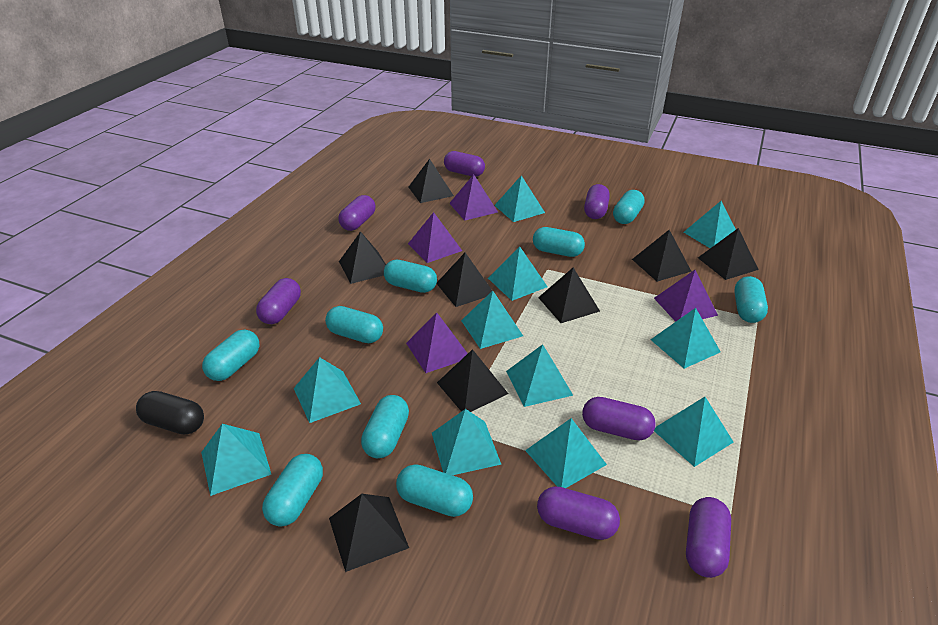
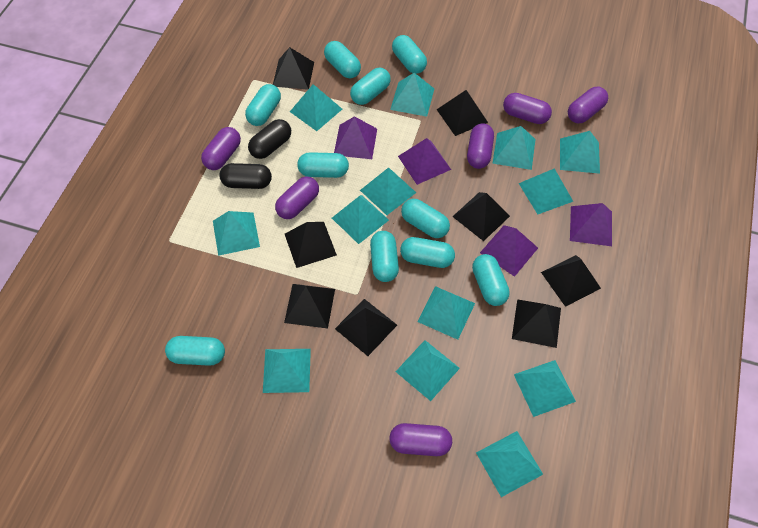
black capsule: [136,391,204,434] = 1 -> [219,163,272,189] [248,119,291,159] = 2
purple capsule: [256,278,301,324] [338,195,376,231] [444,151,485,177] [537,486,620,540] [582,397,656,441] [584,184,610,219] [686,497,731,578] = 7 -> [201,127,241,170] [275,176,319,219] [389,423,452,456] [467,123,494,169] [503,93,552,124] [568,86,608,123] = 6
turquoise capsule: [202,329,260,381] [262,454,323,526] [325,306,383,343] [361,395,409,458] [384,260,437,293] [396,464,473,517] [533,227,585,257] [613,190,645,224] [734,276,768,323] = 9 -> [165,336,225,366] [245,84,281,126] [297,152,349,178] [324,41,361,78] [350,68,391,105] [370,231,399,282] [392,35,427,74] [400,237,455,268] [401,199,450,238] [472,254,510,306] = 10
turquoise pyramid: [201,424,271,496] [294,357,361,423] [432,409,502,475] [461,291,523,349] [488,246,548,301] [494,175,545,222] [506,344,573,407] [525,418,607,488] [650,308,721,369] [654,397,733,467] [684,201,736,248] = 11 -> [213,211,260,256] [263,349,311,393] [290,84,342,131] [332,195,389,244] [360,167,416,215] [390,73,434,117] [396,340,460,401] [417,286,475,340] [476,431,543,497] [492,126,536,170] [514,360,576,417] [519,168,573,214] [560,131,600,174] = 13

